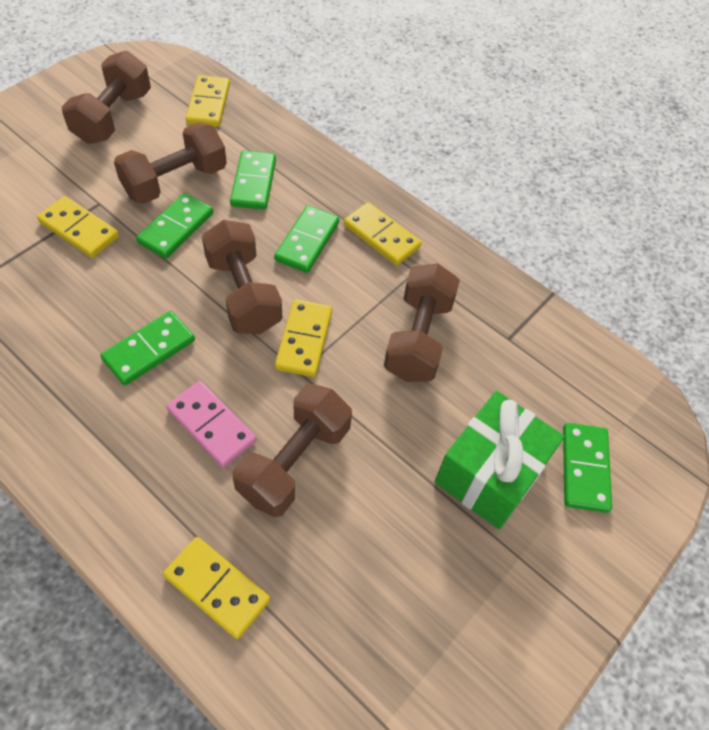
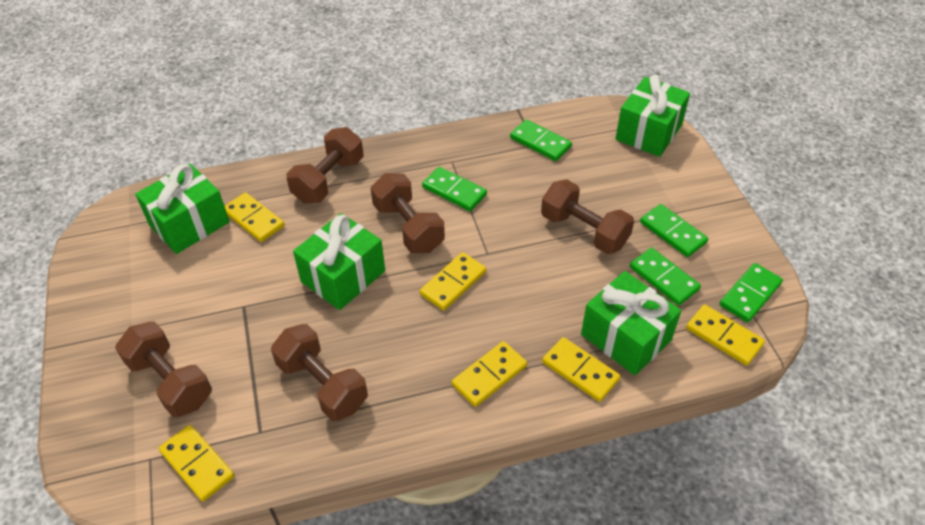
green gift: [435,391,565,529] = 1 -> [135,164,230,254] [293,213,385,310] [581,271,681,375] [615,75,690,157] = 4
pink domino: [166,381,256,468] = 1 -> none = 0
yellow domino: [37,196,119,258] [163,537,270,639] [186,75,230,127] [275,299,332,377] [344,202,422,266] = 5 -> [159,425,234,501] [225,192,284,242] [420,252,486,311] [452,341,527,407] [542,337,621,402] [686,304,765,366] = 6

